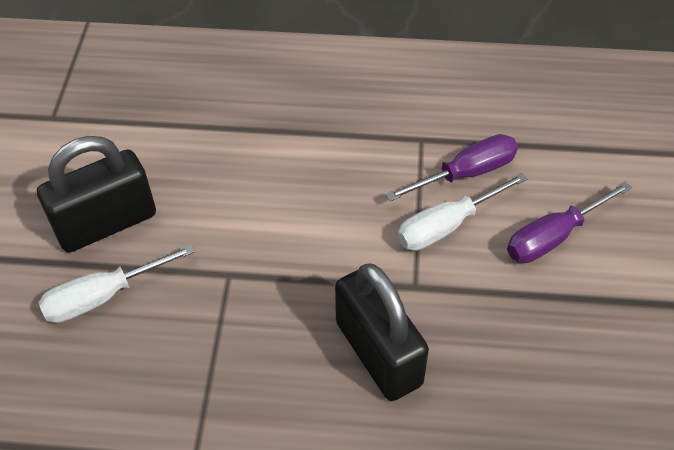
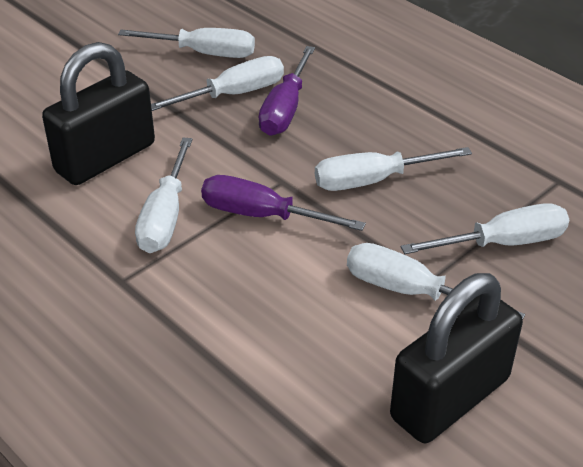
white screwdriver: [38,244,195,323] [397,173,528,251] = 2 -> [118,28,255,58] [135,138,193,253] [151,56,284,111] [315,147,472,191] [347,243,525,320] [401,203,569,254] = 6

